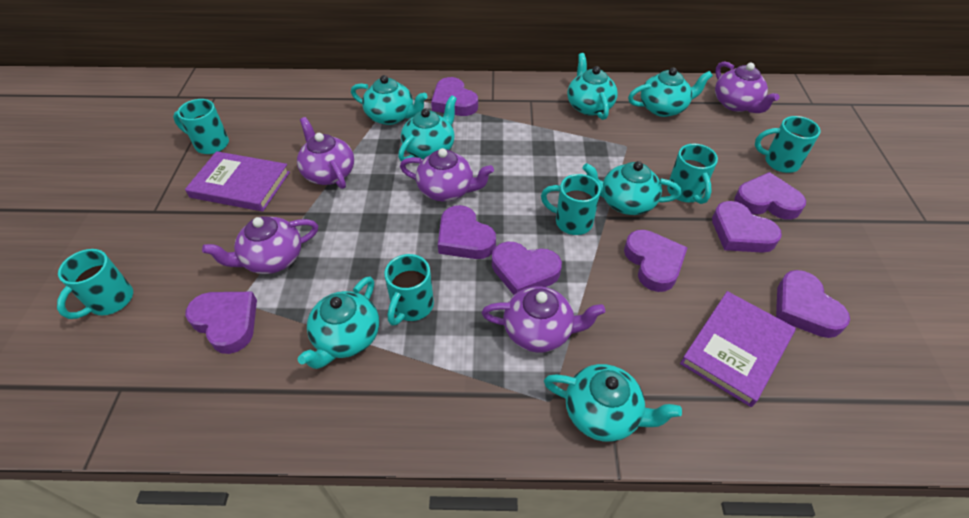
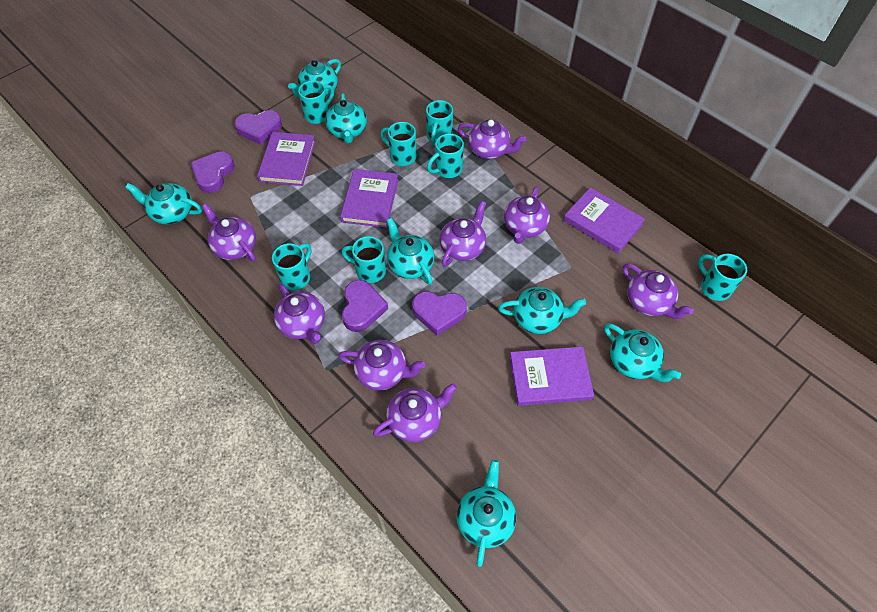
purple book: [185,151,290,212] [680,291,796,407] = 2 -> [257,132,316,186] [340,169,399,228] [510,347,594,406] [563,187,645,254] = 4
purple heart: [185,292,257,354] [431,77,478,116] [438,205,496,259] [492,242,562,295] [624,230,688,292] [712,201,782,253] [734,172,806,219] [776,270,850,338] = 8 -> [191,152,235,193] [234,110,282,145] [342,280,388,332] [412,291,467,336] = 4
purple teapot: [202,216,318,274] [297,117,354,189] [400,148,494,202] [482,286,605,353] [715,61,780,113] = 5 -> [202,204,256,261] [274,283,325,344] [338,340,425,391] [373,383,457,442] [440,201,486,267] [458,120,526,159] [504,186,550,244] [623,263,694,319] = 8
turquoise mug: [57,249,133,319] [173,99,229,154] [384,254,434,326] [541,174,601,235] [667,144,718,204] [755,116,820,173] = 6 -> [272,243,311,290] [298,81,334,124] [341,236,386,283] [381,122,417,166] [426,100,453,145] [427,134,464,178] [698,254,747,301] = 7

